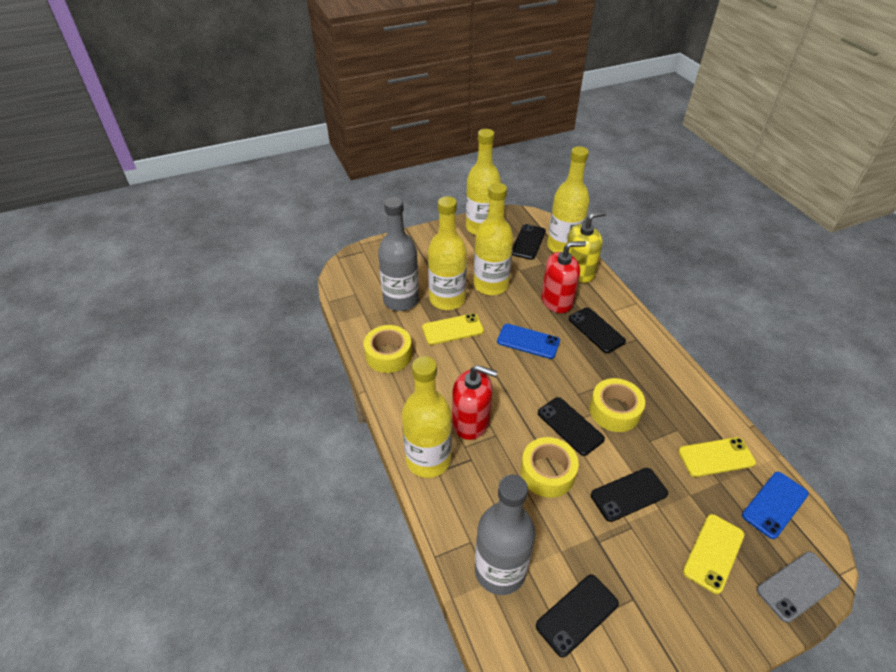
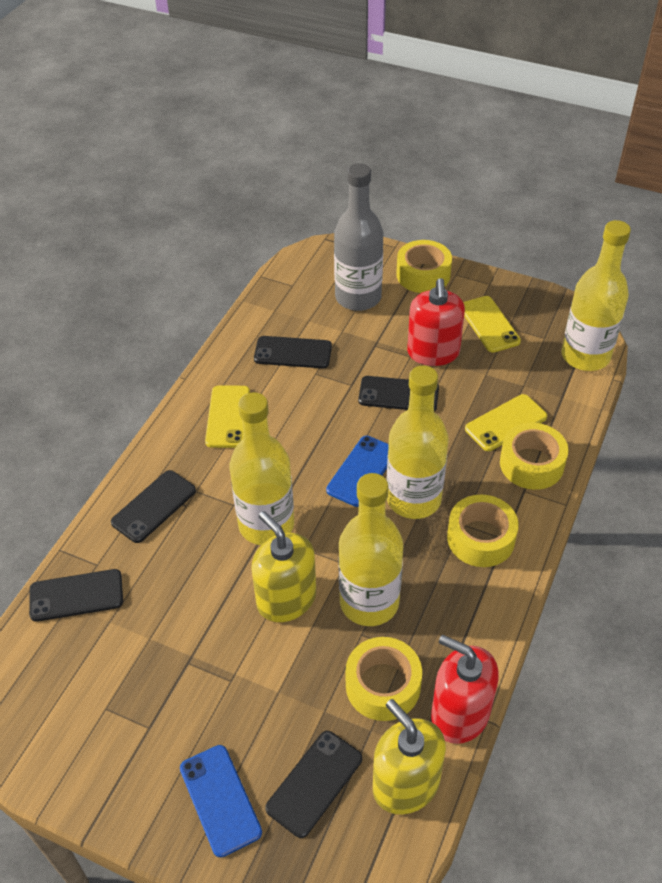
grey bottle: [378,197,419,311] [475,475,536,595] = 2 -> [334,163,383,311] = 1
grey phone: [757,551,840,623] = 1 -> none = 0
yellow bottle: [402,356,452,478] [428,196,467,310] [466,129,501,235] [474,183,513,295] [547,146,590,253] = 5 -> [230,392,294,545] [338,473,403,626] [387,366,449,519] [561,220,631,371] = 4
yellow soap dispenser: [567,211,606,283] = 1 -> [251,511,316,622] [373,699,446,814] = 2
yellow tape: [364,325,412,373] [520,437,579,498] [589,378,645,432] = 3 -> [346,637,422,721] [396,240,452,293] [447,495,519,567] [500,423,568,490] = 4

